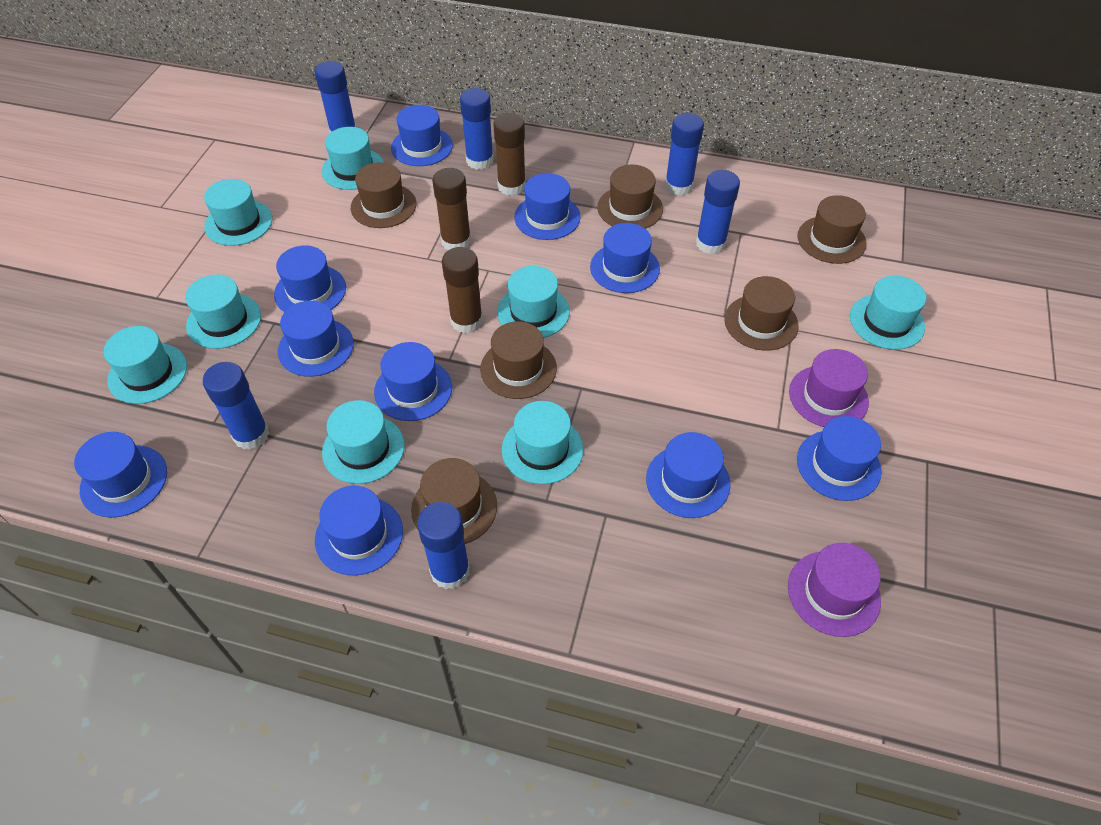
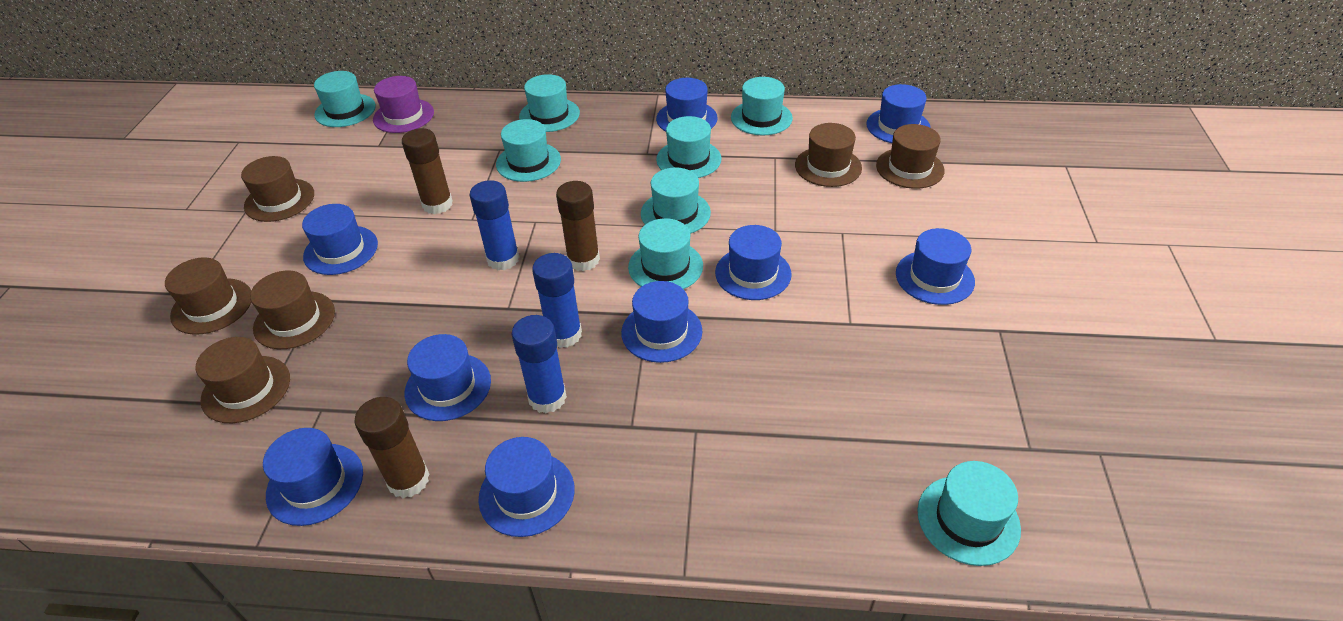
blue glue stick: [203,362,269,450] [315,61,356,133] [417,502,470,590] [460,88,494,170] [665,113,704,196] [696,170,740,254] = 6 -> [469,180,520,270] [511,315,567,413] [532,253,582,348] = 3
blue hat: [74,432,167,518] [274,245,346,312] [278,301,354,377] [315,486,403,576] [374,342,452,421] [391,105,453,166] [514,173,581,240] [590,223,660,293] [646,432,731,518] [797,416,882,501] = 10 -> [263,428,363,526] [302,204,378,275] [404,334,491,421] [478,437,575,537] [621,281,702,363] [656,78,718,131] [715,225,792,300] [866,84,931,143] [896,228,975,305] = 9
purple hat: [788,543,881,637] [789,349,869,427] = 2 -> [373,76,434,133] = 1

